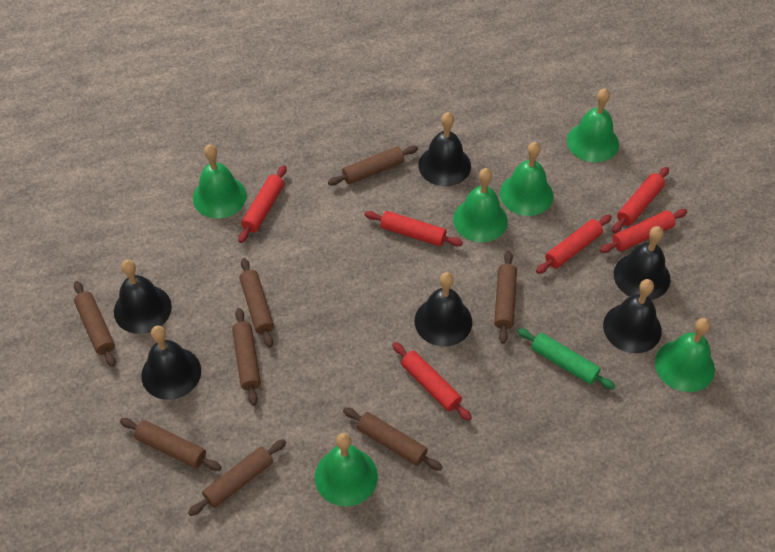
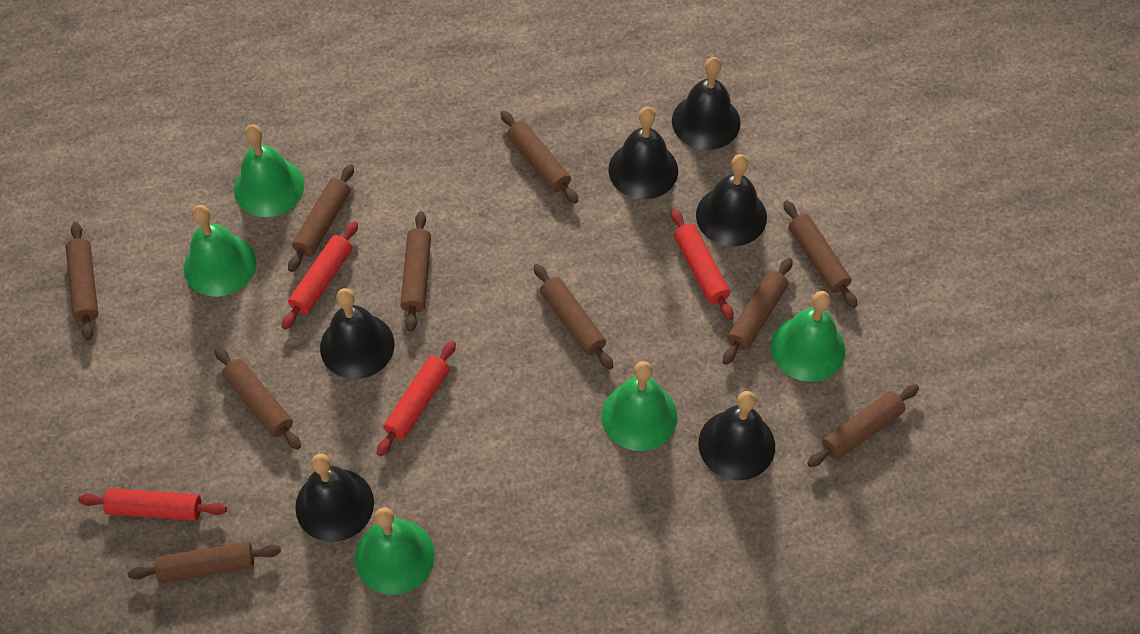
brown rolling pin: [74,281,116,367] [120,418,221,471] [188,439,286,516] [232,308,261,406] [240,258,274,347] [328,145,418,186] [343,407,443,471] [494,251,517,344] = 8 -> [66,222,98,340] [128,541,281,583] [215,347,301,450] [288,164,354,272] [400,211,431,332] [501,111,578,203] [533,264,614,369] [723,258,793,365] [783,200,857,308] [807,385,919,467] = 10
green bell: [193,144,247,219] [315,433,378,506] [453,168,508,242] [500,142,554,216] [567,88,619,162] [655,318,715,392] = 6 -> [184,205,256,297] [234,124,304,217] [355,507,435,595] [601,361,677,451] [771,291,845,382] = 5
green rolling pin: [517,328,615,390] = 1 -> none = 0
red rolling pin: [238,165,287,243] [364,211,463,246] [392,342,472,421] [536,215,612,274] [600,209,687,253] [612,167,669,233] = 6 -> [78,488,227,521] [282,221,358,330] [377,341,456,457] [671,209,734,320] = 4

